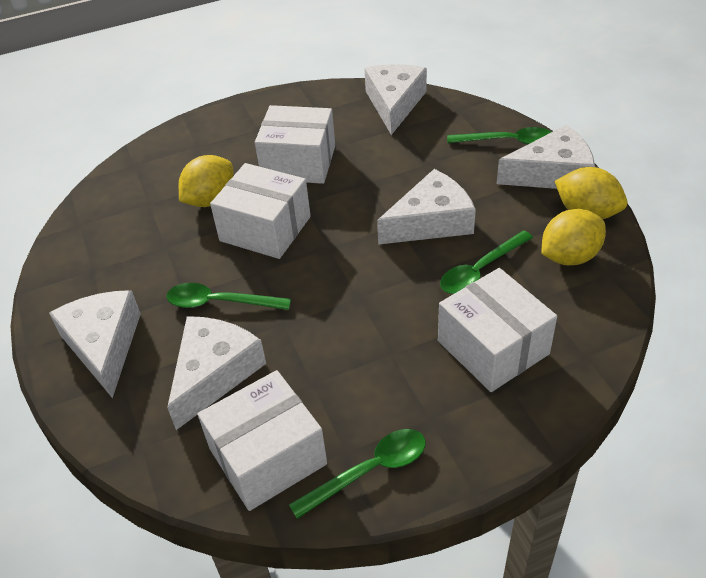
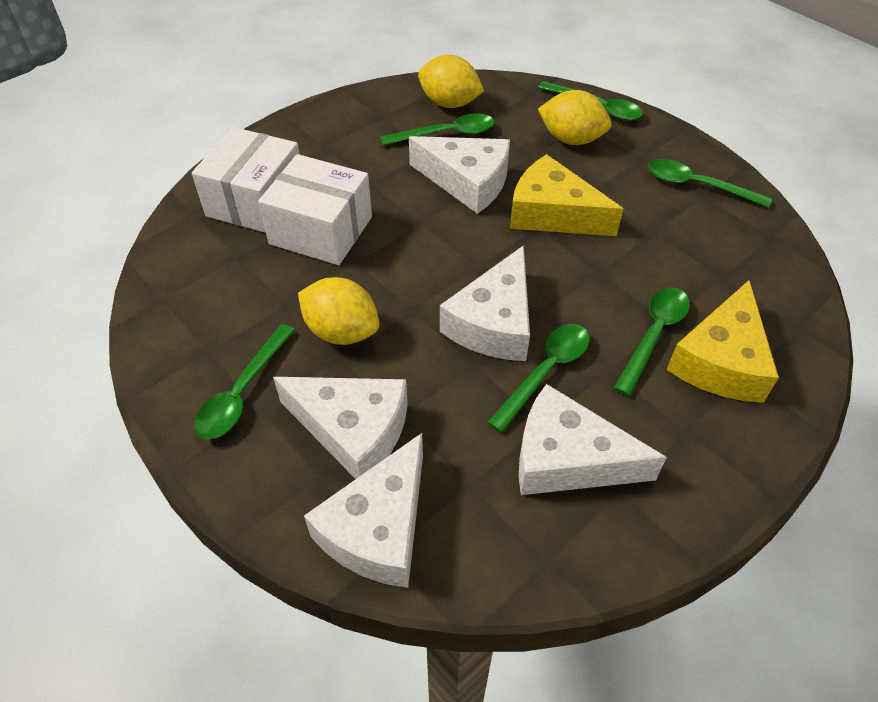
green spoon: [167,283,291,310] [289,429,426,519] [440,230,533,294] [447,127,551,145] = 4 -> [194,324,295,440] [380,113,494,146] [487,324,590,433] [538,81,643,121] [614,287,690,396] [648,159,772,208] = 6
white box: [198,370,327,511] [210,163,311,259] [255,105,335,184] [438,268,557,392] = 4 -> [192,127,300,233] [258,154,372,265] = 2
yellow cheese: none = 0 -> [510,154,623,236] [667,280,779,403] = 2

